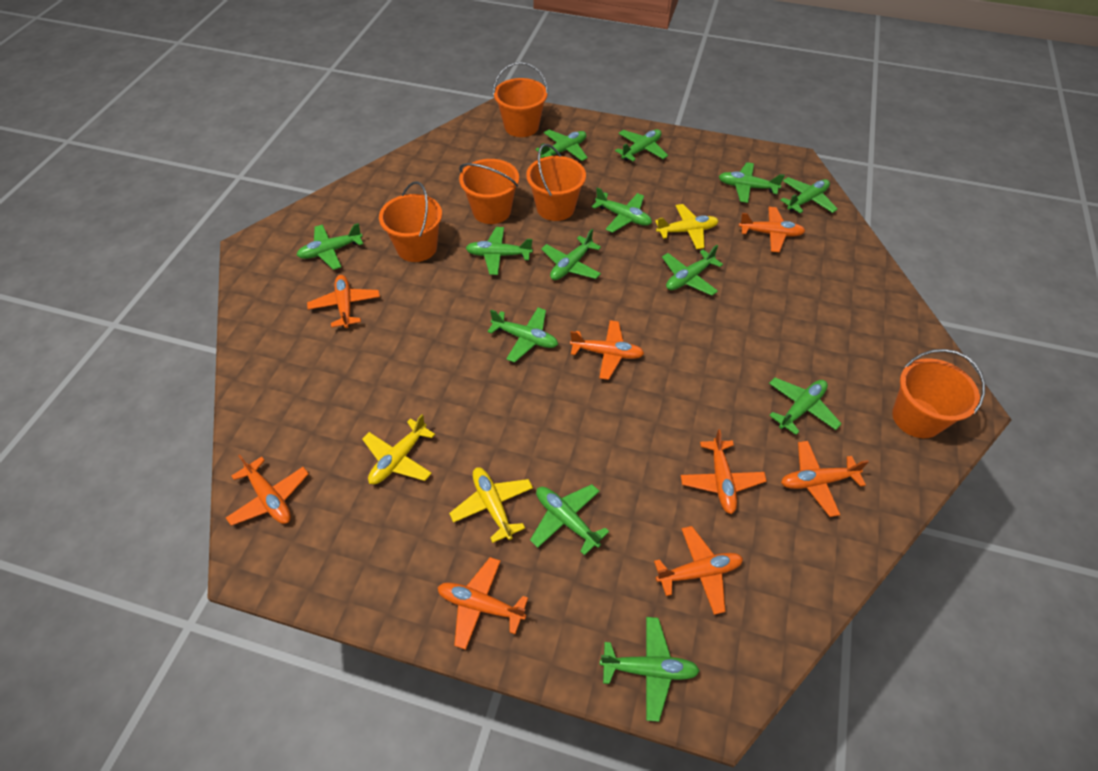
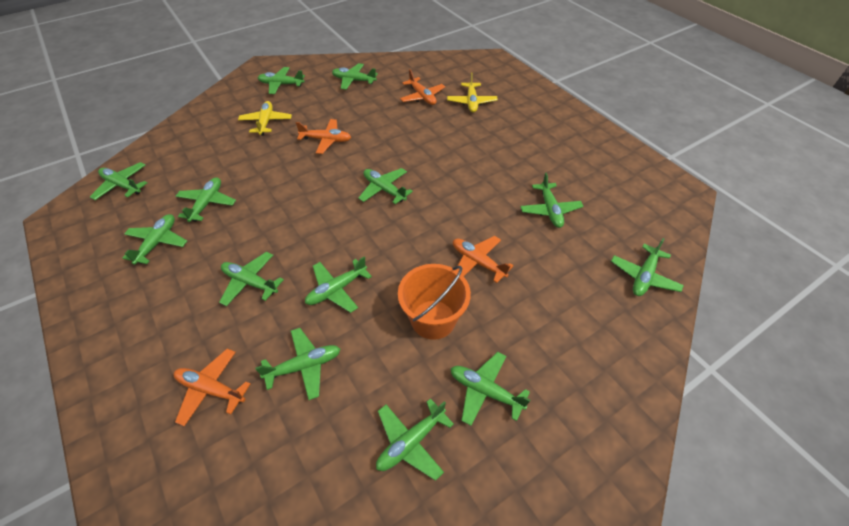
orange bucket: [379,181,442,262] [459,159,519,224] [493,62,548,137] [526,144,586,221] [892,349,985,438] = 5 -> [398,264,471,340] = 1
orange plane: [226,455,309,526] [307,275,380,328] [437,557,528,650] [570,320,644,380] [654,526,743,615] [680,429,767,514] [739,207,805,252] [781,441,869,517] = 8 -> [174,349,251,426] [296,119,351,154] [400,69,445,105] [453,236,514,283] = 4
yellow plane: [362,414,435,484] [449,467,533,543] [655,204,719,249] = 3 -> [238,101,292,136] [447,73,498,113] = 2

